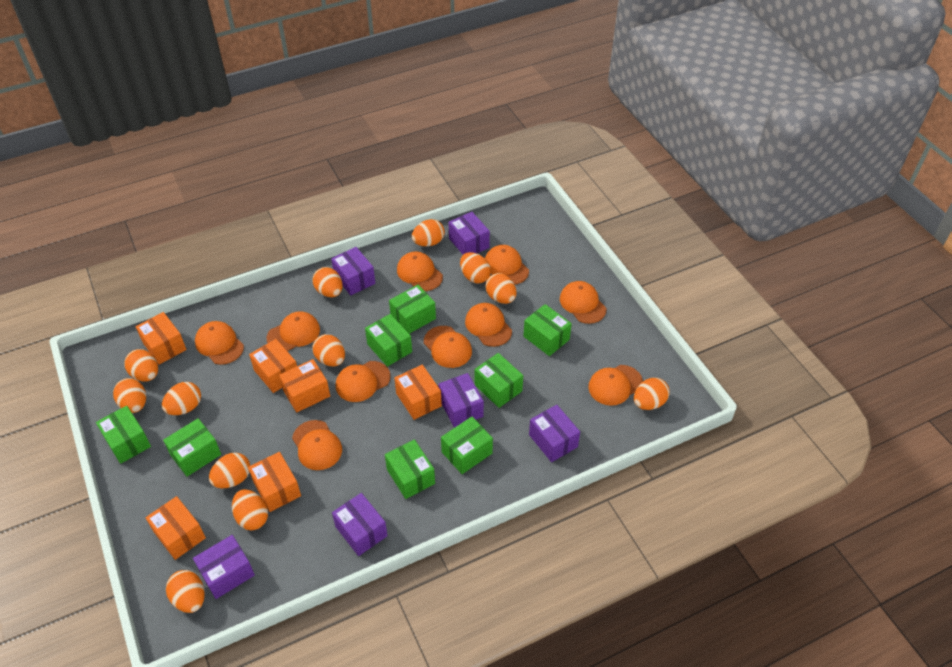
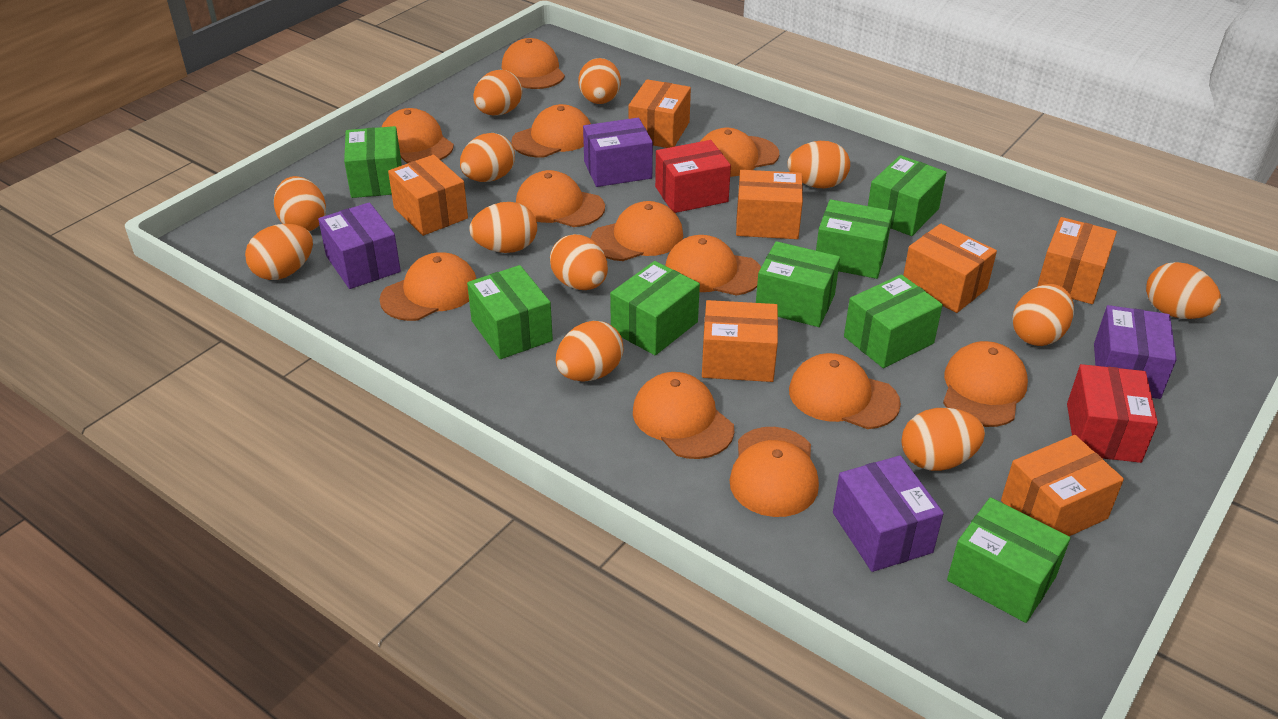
orange box: [136,312,186,365] [146,496,206,560] [248,452,301,512] [249,339,297,393] [279,359,330,413] [394,365,442,420] = 6 -> [388,155,468,236] [628,79,691,148] [702,300,778,382] [736,170,803,239] [903,224,997,313] [1001,435,1124,536] [1037,217,1117,304] = 7
orange cap: [195,321,244,365] [267,311,320,351] [292,420,342,470] [336,361,391,402] [397,251,443,291] [424,326,472,368] [465,303,512,347] [485,245,529,285] [560,281,606,324] [588,365,643,406] = 10 -> [380,252,476,321] [382,108,454,163] [502,38,565,89] [511,104,591,158] [516,170,605,227] [591,201,683,261] [633,372,734,459] [665,235,761,296] [700,128,779,177] [729,427,819,517] [789,353,901,429] [943,341,1028,427] = 12
purple box: [193,535,255,599] [331,247,375,296] [332,493,388,556] [438,373,484,428] [448,212,490,255] [529,405,580,462] = 6 -> [318,202,401,289] [583,118,653,187] [833,455,944,572] [1094,305,1177,399] = 4
red box: none = 0 -> [655,140,731,213] [1067,364,1158,463] = 2

